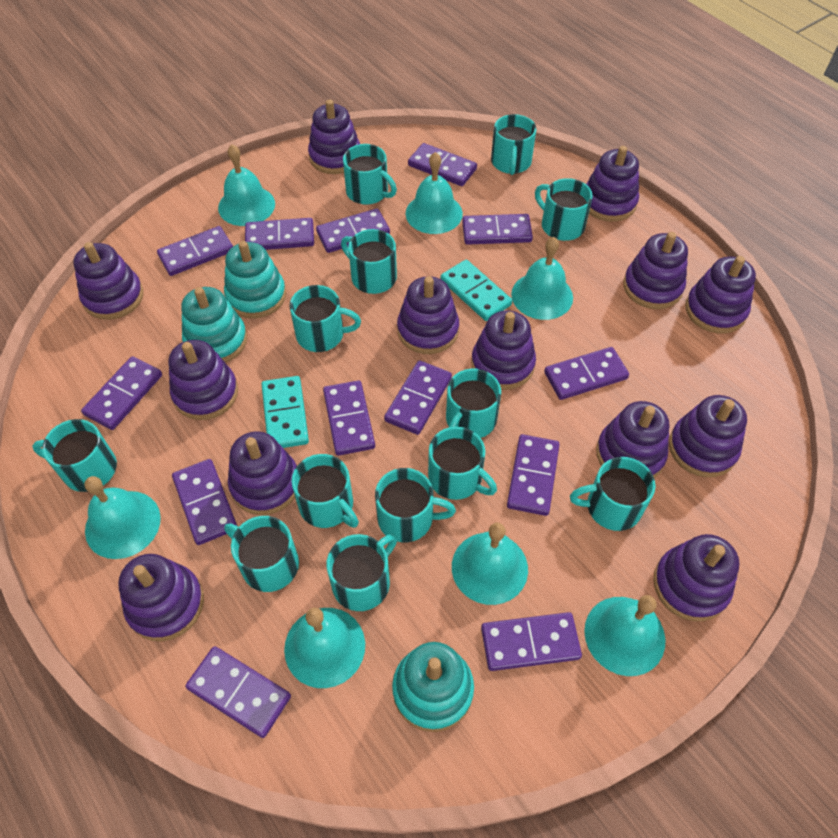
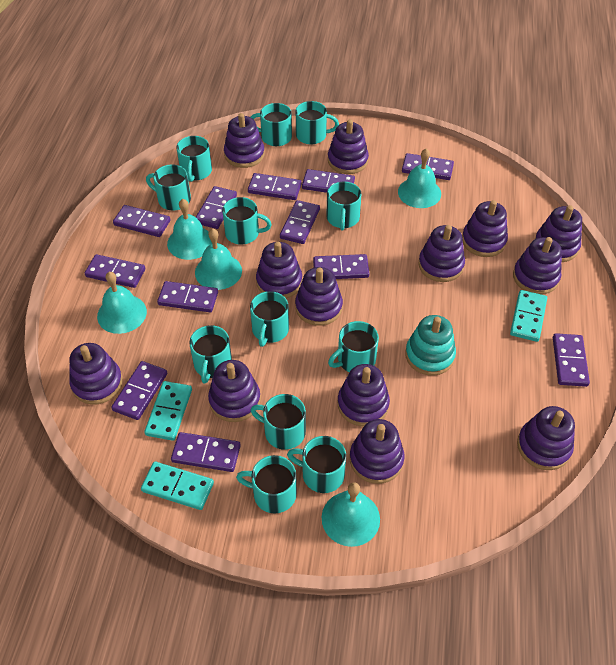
purple domino: [81,356,162,430] [157,226,233,276] [172,459,237,545] [186,646,291,738] [245,218,314,250] [316,208,390,253] [323,381,375,456] [384,360,452,435] [408,143,477,186] [462,214,533,245] [481,612,582,671] [507,434,560,516] [544,347,629,400] = 13 -> [85,254,145,288] [111,361,167,420] [113,205,170,237] [157,281,218,312] [171,432,241,472] [196,186,237,229] [248,173,302,200] [280,200,320,244] [302,169,355,193] [313,254,369,279] [402,153,454,180] [553,333,590,387] = 12
turquoise bell: [84,476,161,559] [218,144,275,226] [284,608,365,688] [406,152,463,234] [452,522,528,605] [511,237,573,320] [584,595,666,676] = 7 -> [97,272,147,334] [167,199,212,260] [195,228,242,290] [322,482,380,547] [398,148,441,208] = 5
turquoise domino: [261,376,309,448] [441,260,512,321] = 2 -> [141,462,214,510] [144,381,192,441] [510,290,547,342] = 3
turquoise mug: [32,419,117,492] [224,516,299,592] [290,285,361,352] [292,454,359,528] [326,534,397,611] [341,229,397,294] [343,144,397,205] [375,468,456,542] [428,427,497,500] [446,369,501,438] [491,114,536,175] [535,178,593,241] [570,457,656,531] = 13 -> [146,164,191,210] [176,136,212,182] [189,325,232,384] [222,197,272,245] [236,455,297,514] [250,103,292,146] [250,291,289,347] [250,394,306,450] [287,436,346,493] [296,101,339,144] [326,182,362,230] [328,321,379,372] = 12
turquoise stacking toy: [181,287,247,363] [224,241,286,319] [392,642,474,732] = 3 -> [405,315,456,376] = 1

